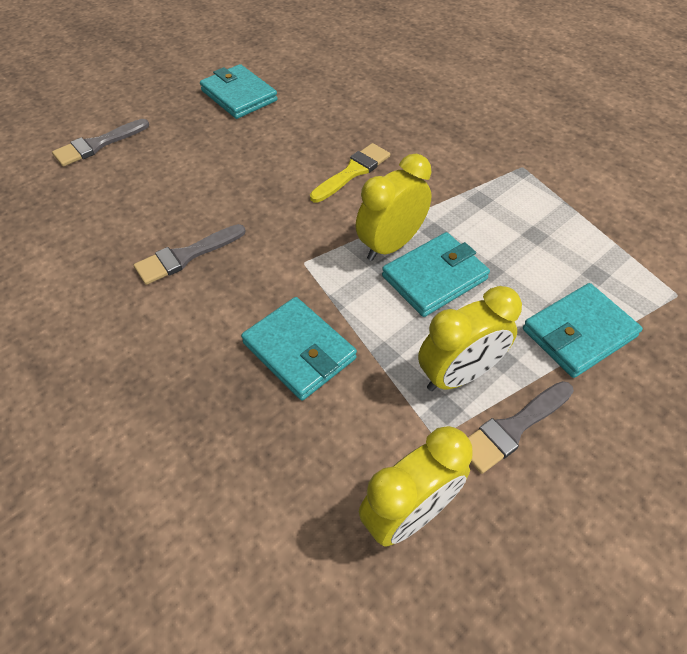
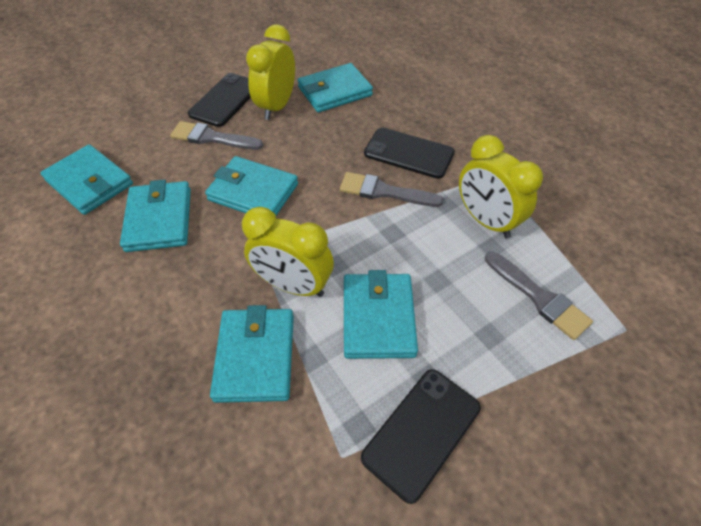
black phone: none = 0 -> [188,73,251,127] [361,369,481,504] [364,128,454,179] = 3
turquoise wallet: [200,64,278,119] [241,297,357,400] [382,232,490,317] [523,283,643,378] = 4 -> [40,144,133,215] [120,180,191,252] [205,156,298,216] [210,305,294,403] [298,63,373,113] [344,270,418,359] = 6
yellow brush: [310,143,390,203] = 1 -> none = 0

